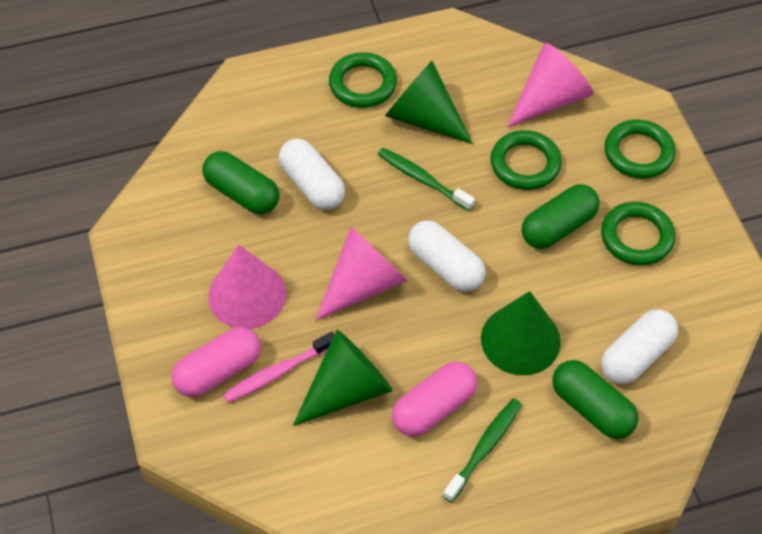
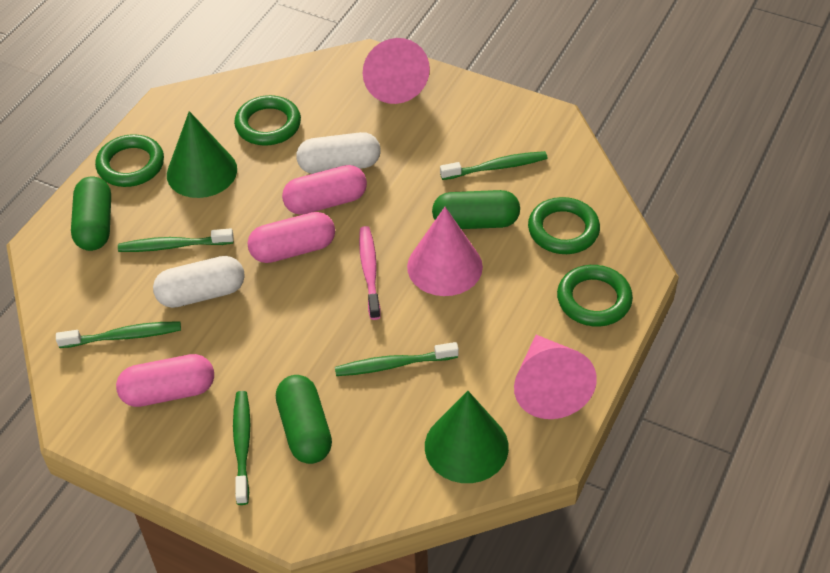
green cone: [293,330,393,426] [385,61,473,144] [481,291,561,375] = 3 -> [167,111,237,198] [425,391,509,483] = 2
green toothbrush: [378,148,475,211] [443,398,522,503] = 2 -> [56,321,181,348] [118,229,234,252] [233,391,250,505] [335,342,459,376] [440,151,548,180] = 5
pink capsule: [171,327,261,397] [392,361,477,437] = 2 -> [116,354,214,407] [247,212,335,263] [282,165,367,215] = 3
white capsule: [279,139,345,210] [408,220,485,292] [601,309,678,385] = 3 -> [153,256,245,308] [296,132,381,174] = 2

